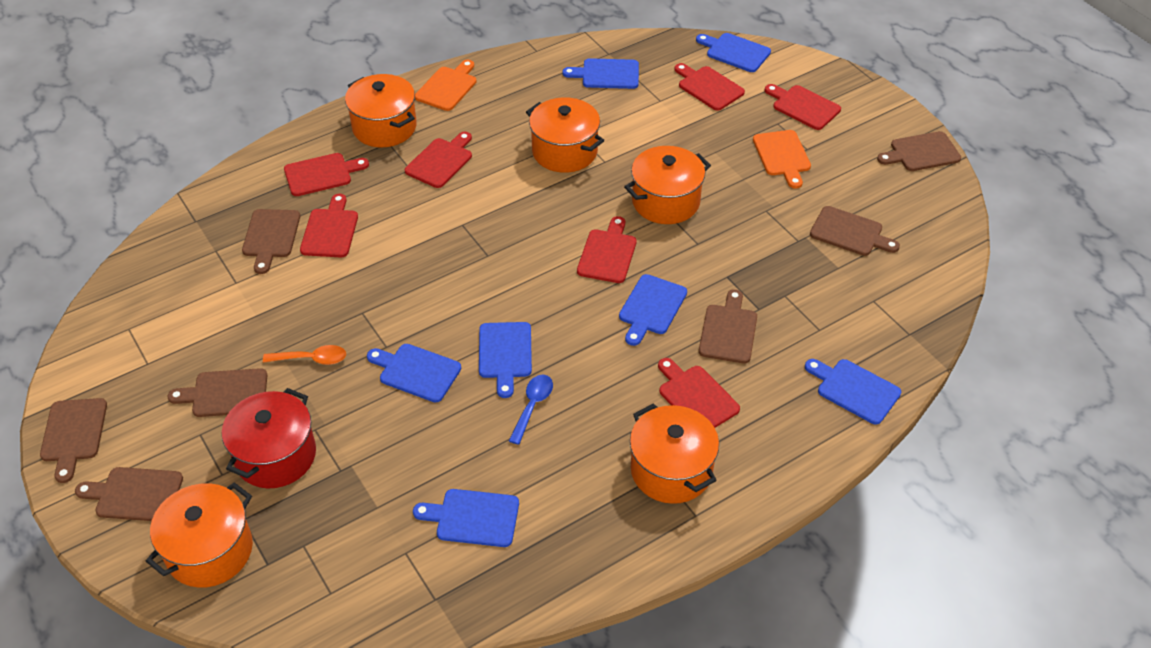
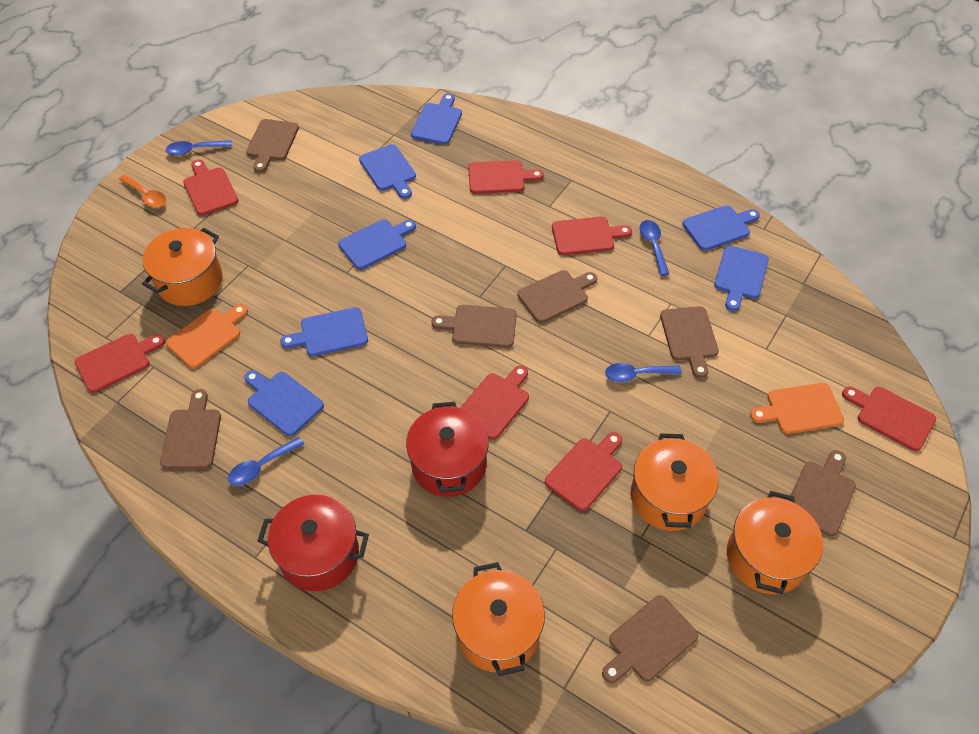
blue spoon: [509,375,553,445] = 1 -> [166,140,232,155] [228,437,304,486] [605,363,682,382] [640,220,669,276] = 4
orange pot: [146,482,253,588] [345,74,417,147] [526,97,605,173] [624,146,711,224] [630,403,719,504] = 5 -> [142,228,223,306] [452,562,545,676] [631,433,719,531] [727,491,823,594] = 4
red pot: [222,388,316,488] = 1 -> [257,495,369,591] [406,402,489,497] = 2

